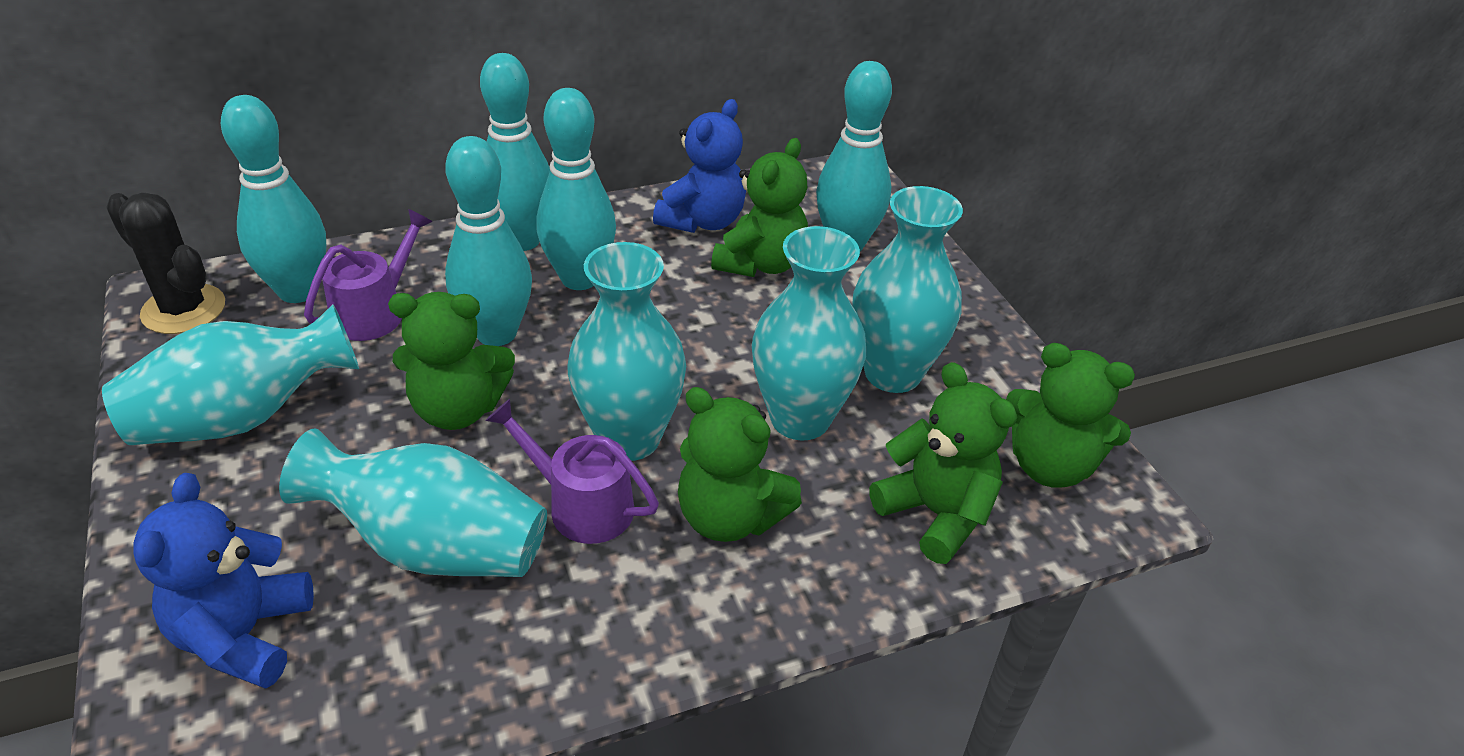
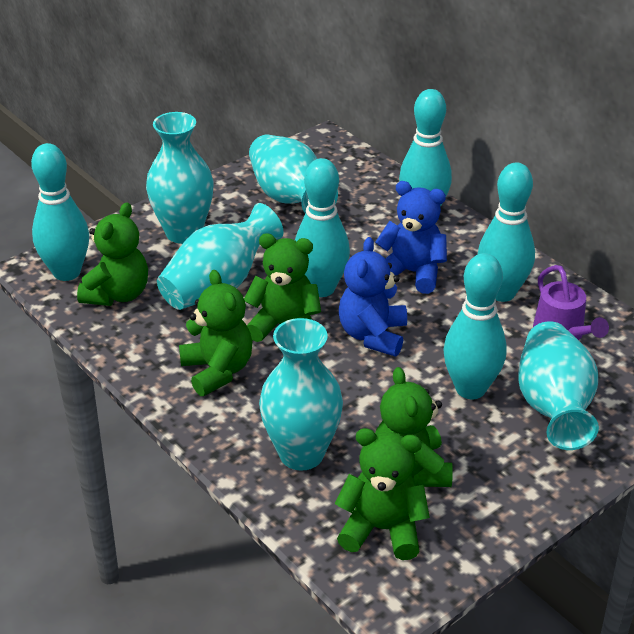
black cactus: [106,193,225,334] = 1 -> none = 0
purple watering can: [304,209,433,341] [485,399,659,544] = 2 -> [533,265,609,340] = 1

